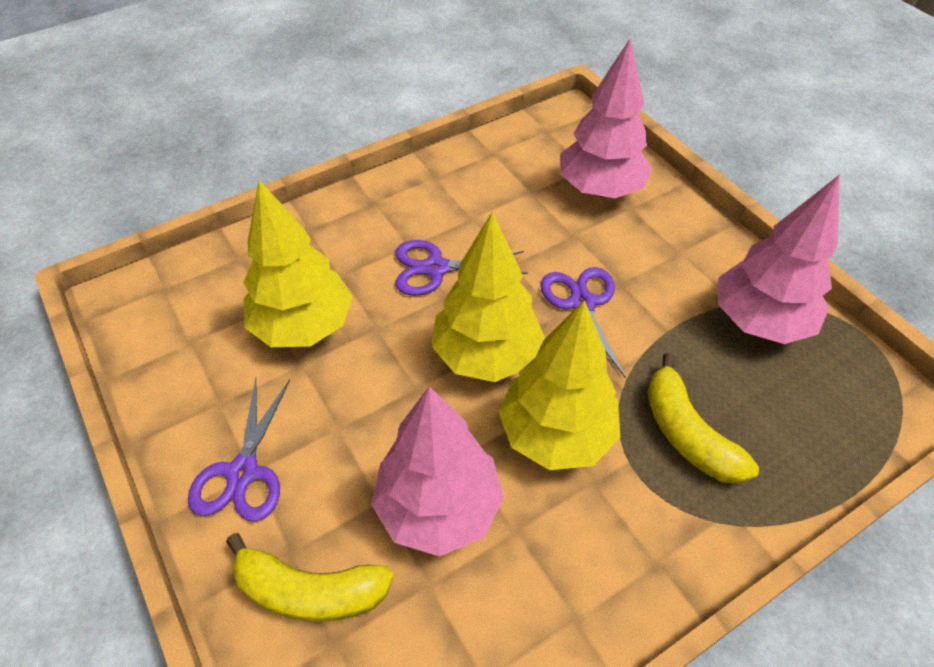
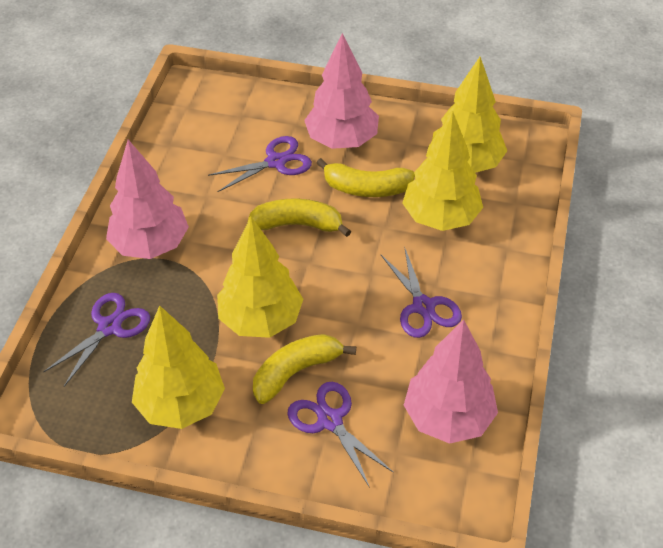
purple scissors: [188,378,290,522] [395,240,528,296] [541,267,626,379] = 3 -> [43,293,150,387] [208,136,312,192] [287,382,394,488] [381,246,462,338] = 4
yellow banana: [226,533,394,622] [647,353,759,484] = 2 -> [247,198,351,237] [253,334,356,404] [316,158,415,197] = 3
yellow tree: [243,180,352,347] [432,212,545,382] [498,300,620,470] = 3 -> [132,305,225,429] [217,217,303,338] [402,111,483,231] [432,57,507,173] = 4

